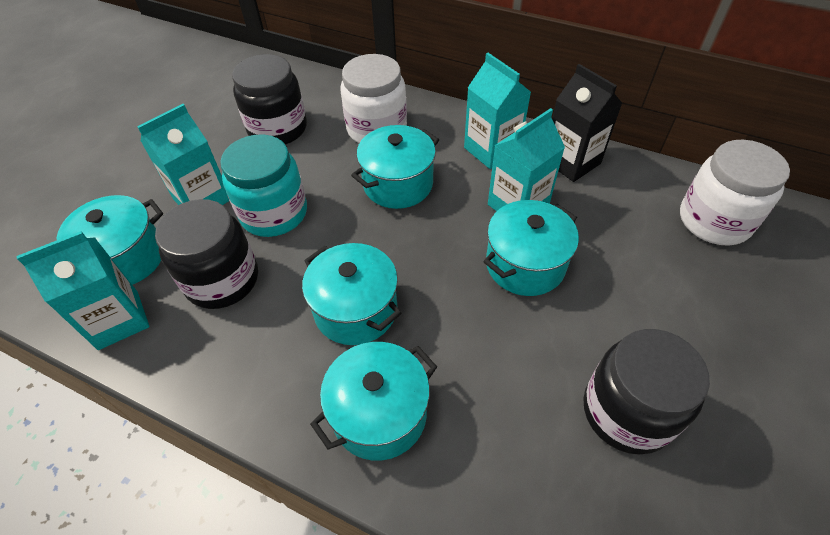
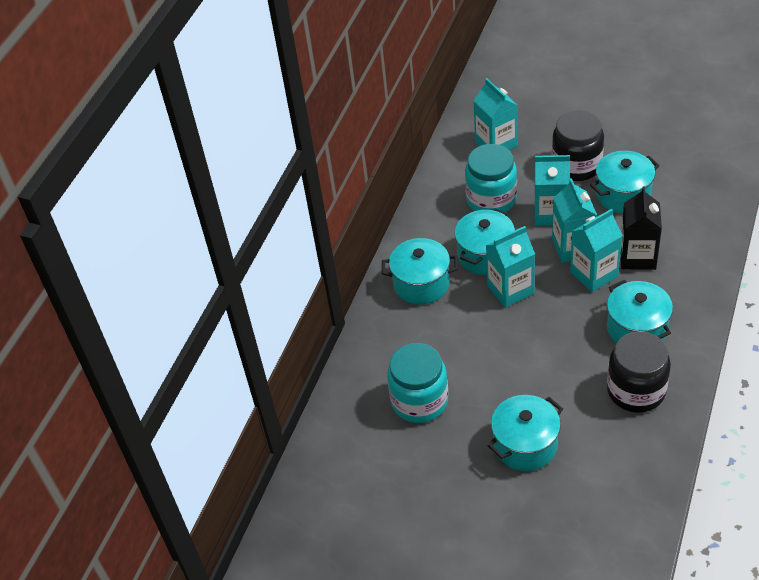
black jar: [155,199,258,309] [232,54,307,145] [583,329,710,455] = 3 -> [552,110,604,181] [607,331,671,413] = 2
turquoise carton: [17,231,149,350] [137,104,229,205] [464,53,531,169] [488,108,565,211] = 4 -> [474,78,518,151] [486,226,535,308] [534,155,570,226] [552,178,597,263] [570,209,623,292] = 5
turquoise jar: [220,134,307,237] = 1 -> [387,343,448,423] [465,144,517,212] = 2
white jar: [340,54,407,143] [680,140,790,246] = 2 -> none = 0

